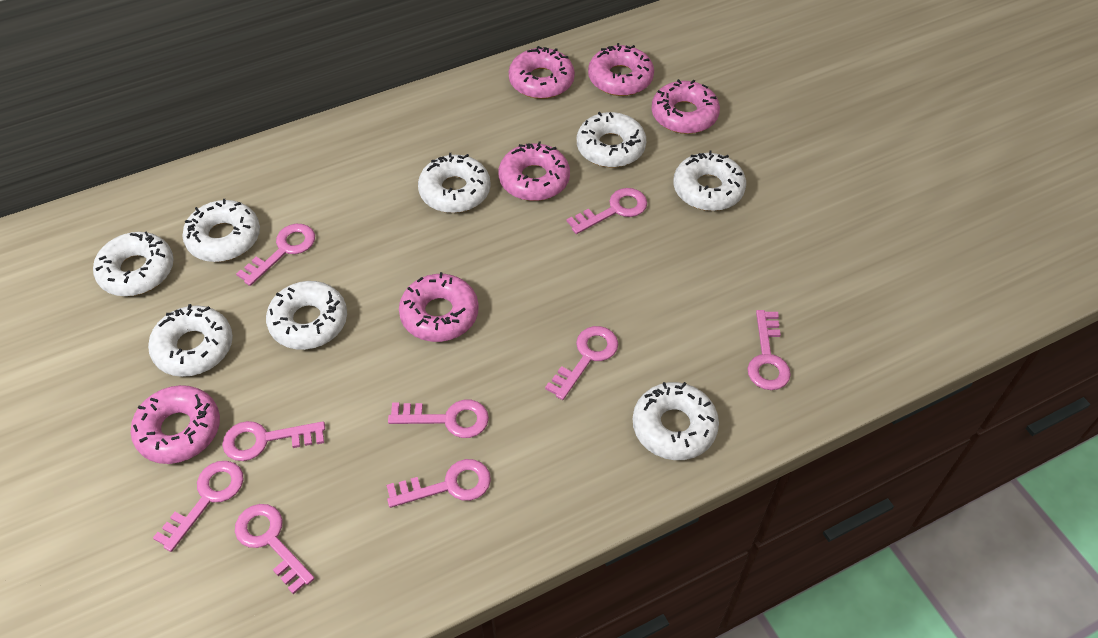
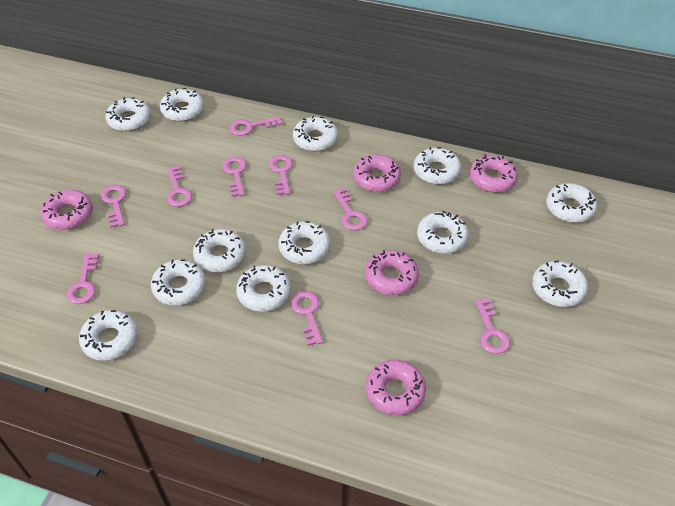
pink donut: [131,385,220,464] [399,272,479,342] [499,141,570,201] [509,46,575,99] [588,43,654,96] [651,79,720,134] = 6 -> [41,190,93,230] [353,155,401,192] [365,250,419,295] [366,360,426,415] [470,154,518,192] = 5
white donut: [93,231,174,296] [148,304,233,377] [182,199,260,262] [266,281,347,350] [418,153,491,213] [577,112,646,167] [633,382,719,460] [673,151,746,211] = 8 -> [79,310,138,361] [105,97,151,131] [151,259,206,306] [160,88,204,122] [193,229,246,272] [236,265,291,312] [278,221,330,264] [293,116,338,152] [414,147,461,184] [417,211,469,254] [532,260,588,307] [546,183,597,223] = 12

